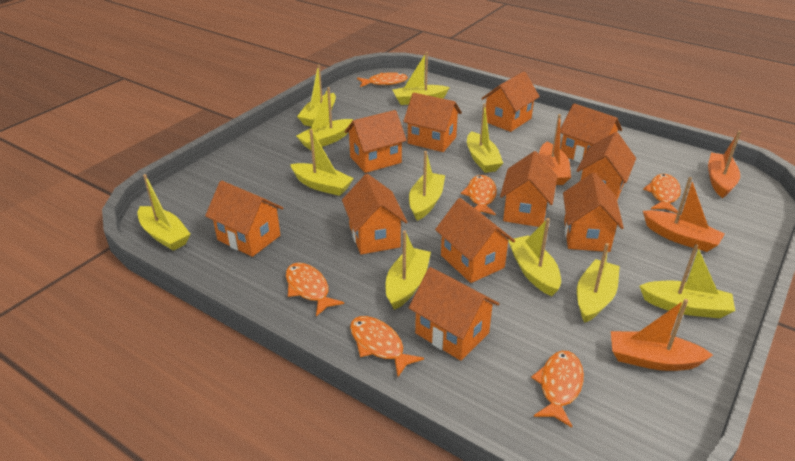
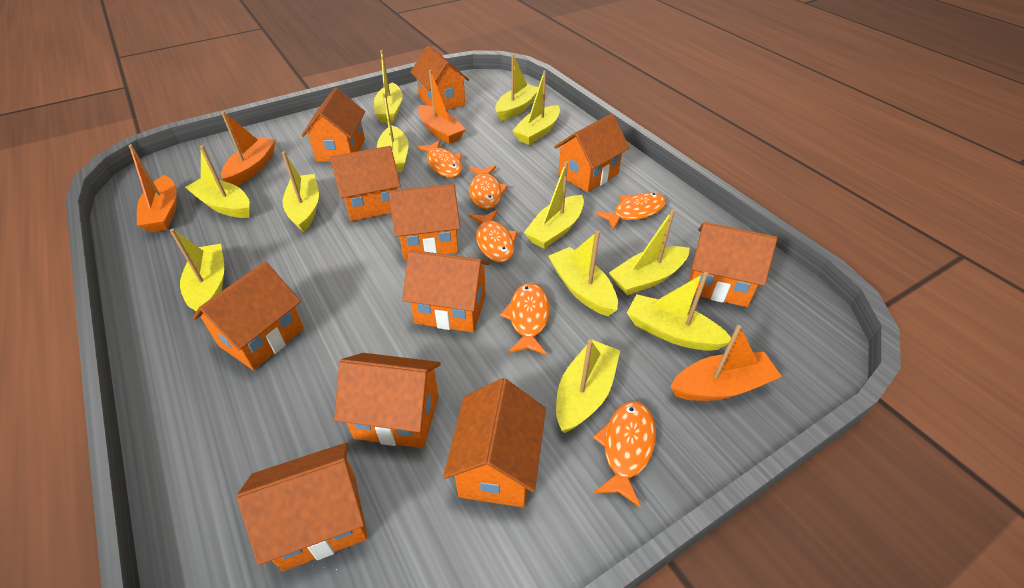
yellow boat: [138,174,190,251] [290,129,354,196] [296,87,353,150] [297,64,336,127] [386,230,431,310] [393,52,450,105] [409,151,445,221] [467,103,503,173] [508,218,561,296] [577,243,620,323] [639,244,735,318] = 11 -> [170,229,224,311] [185,145,250,218] [282,151,319,232] [374,50,403,123] [377,93,409,172] [495,54,538,121] [512,70,560,145] [524,161,584,249] [548,231,618,316] [556,339,620,433] [609,210,689,296] [627,272,731,351] = 12

